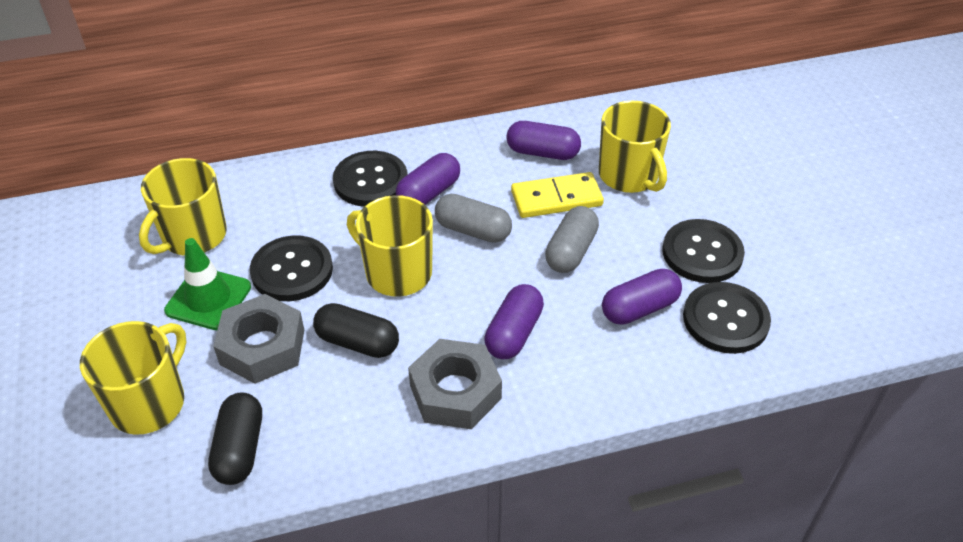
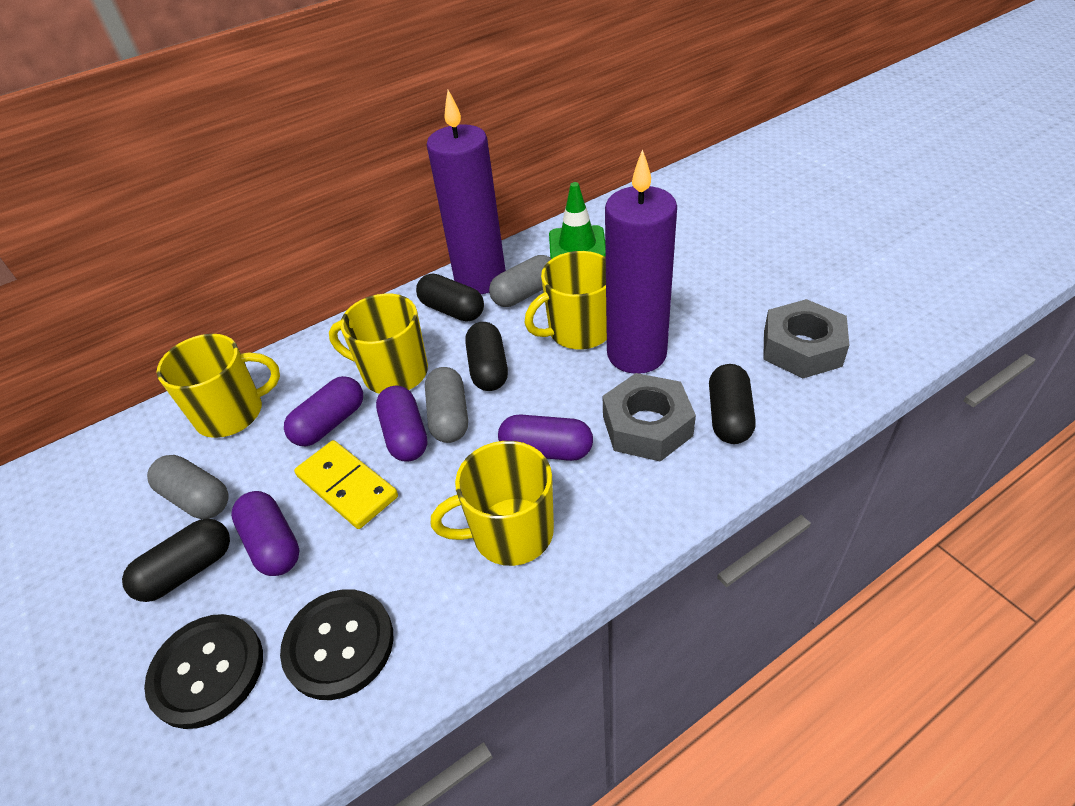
black button: [250,235,333,301] [333,151,408,207] [662,219,745,283] [683,282,771,354] = 4 -> [144,614,263,729] [280,589,393,700] = 2
black capsule: [208,392,262,485] [313,303,399,358] = 2 -> [122,519,230,602] [416,274,484,322] [465,322,508,391] [709,364,756,444] = 4
grey capsule: [435,194,512,243] [545,206,599,273] = 2 -> [147,455,228,519] [425,367,468,443] [489,255,552,307] = 3
purple candle: none = 0 -> [426,90,506,294] [605,149,677,374] = 2

